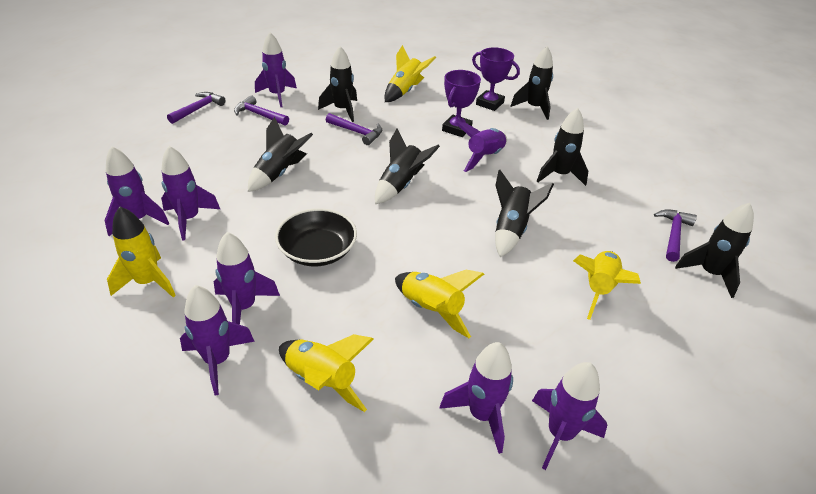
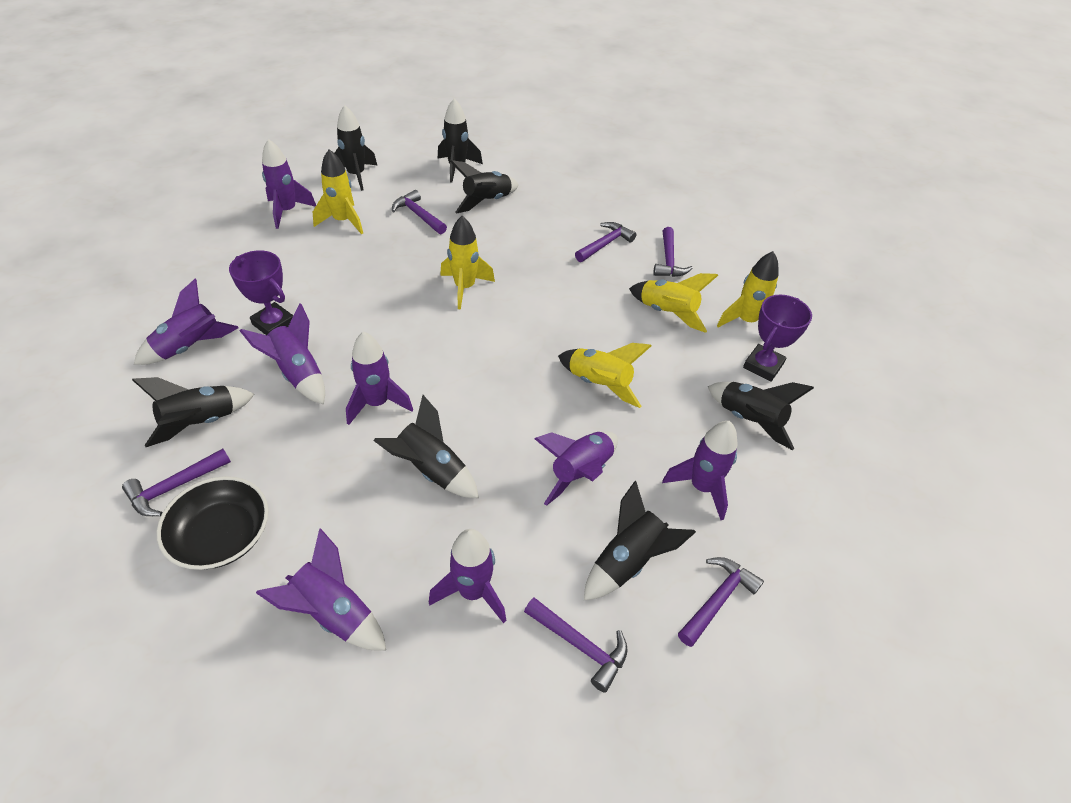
purple hammer: [167,92,226,124] [234,95,289,126] [326,113,382,145] [654,209,697,262] = 4 -> [122,449,231,516] [392,190,447,234] [524,598,628,693] [575,222,636,262] [653,227,693,277] [678,557,764,647] = 6

